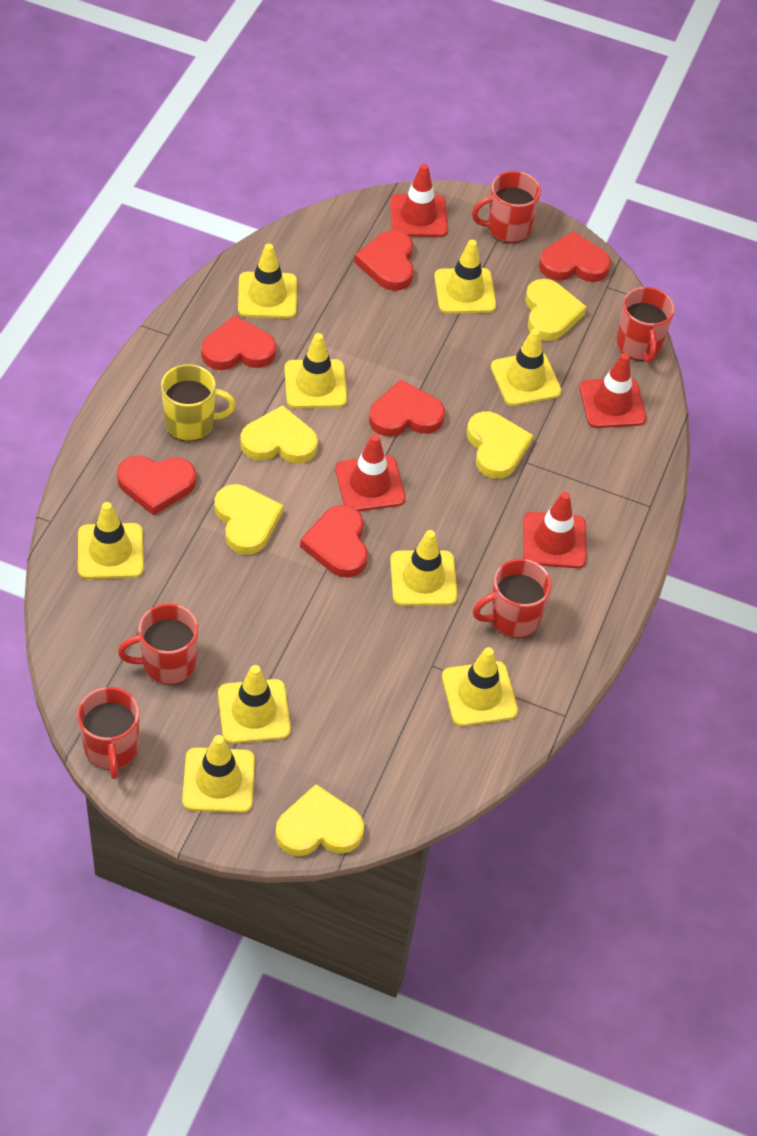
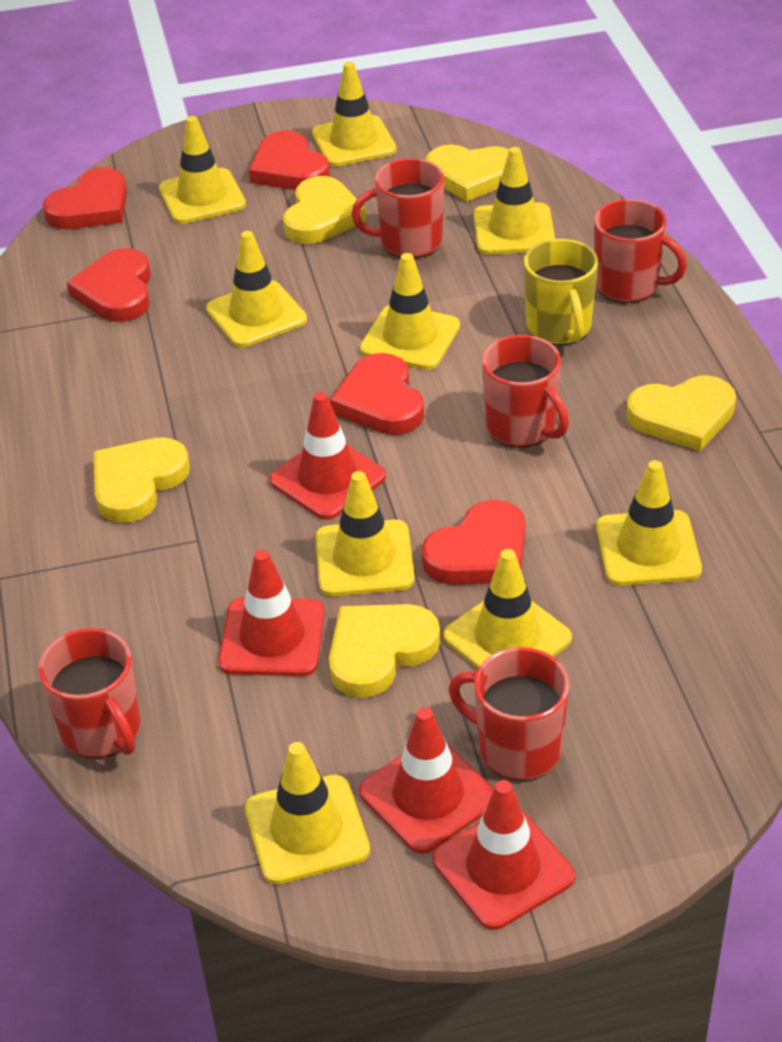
red heart: [117,455,196,515] [201,315,276,370] [300,505,368,578] [354,230,414,291] [369,380,445,437] [539,231,611,282] = 6 -> [43,167,127,229] [67,248,151,322] [249,130,330,190] [330,353,424,435] [422,500,525,585] = 5

